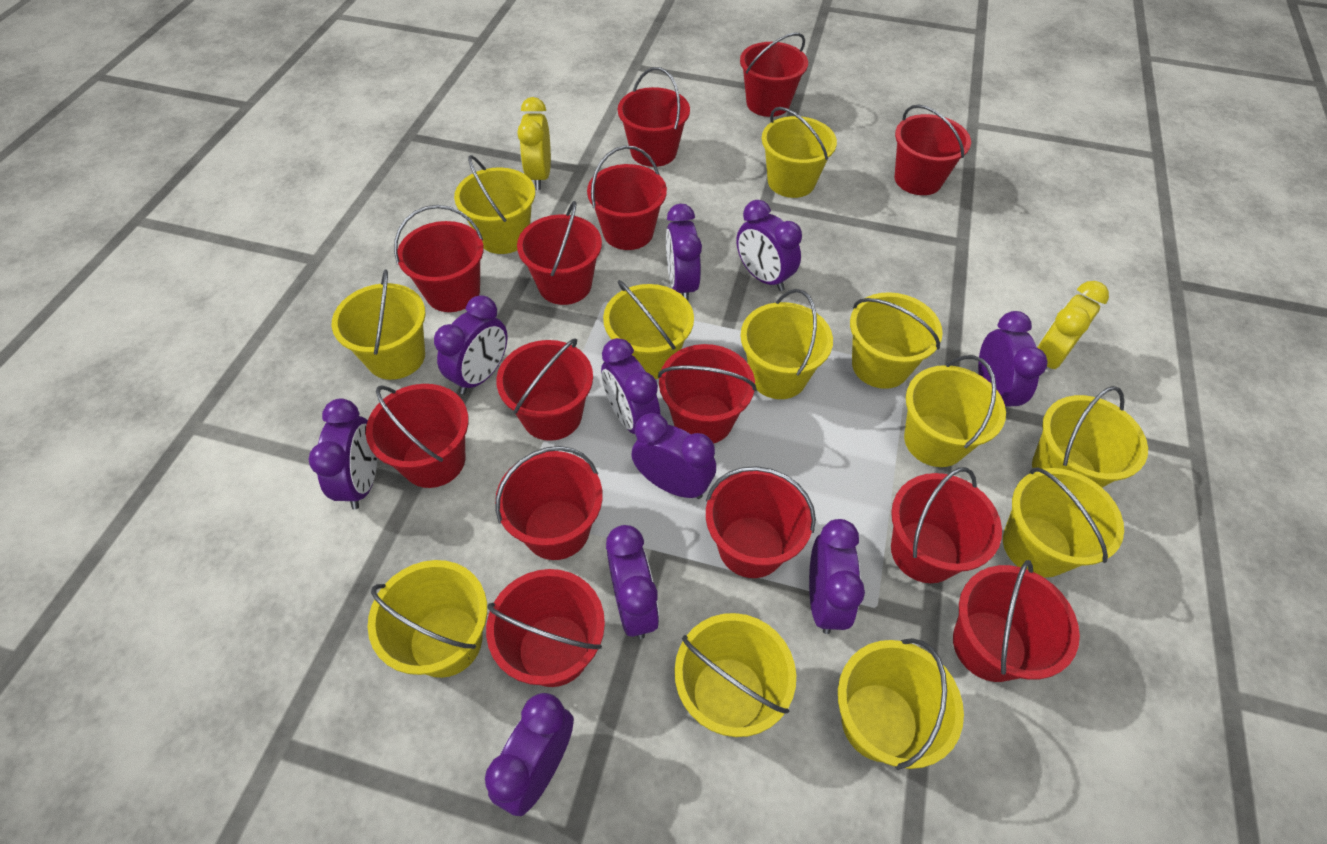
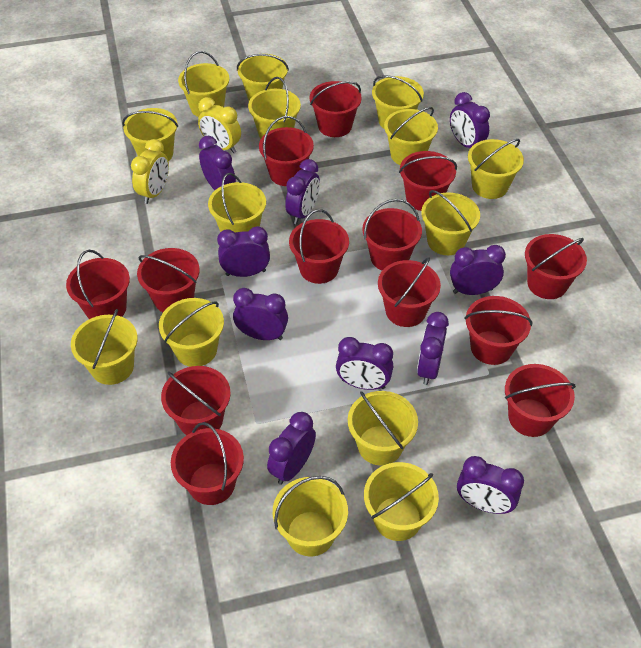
red bucket: [366,384,469,488] [394,205,484,312] [486,569,605,687] [495,446,603,560] [496,338,593,441] [517,201,602,305] [587,145,667,250] [618,67,690,167] [658,344,756,444] [706,466,816,578] [740,33,808,117] [891,467,1002,583] [895,105,971,195] [953,560,1080,682] = 14 -> [66,250,130,319] [137,248,200,312] [161,366,231,435] [171,422,244,505] [259,116,314,186] [289,209,349,284] [310,81,362,137] [362,199,422,270] [378,257,441,327] [399,151,457,211] [464,296,533,365] [505,364,576,437] [525,234,587,299] = 13
yellow bucket: [332,269,426,380] [368,560,487,678] [454,155,535,254] [603,280,694,379] [674,613,796,737] [740,289,833,399] [762,107,837,198] [838,638,964,770] [850,292,943,389] [904,355,1006,467] [1003,467,1124,578] [1032,386,1148,488] = 12 -> [71,309,138,385] [122,108,178,161] [159,298,224,367] [178,51,229,117] [208,173,266,233] [237,54,289,101] [248,77,301,139] [273,476,348,556] [348,391,418,465] [364,462,439,541] [372,75,424,129] [384,107,438,165] [421,190,480,255] [468,139,524,199] = 14

